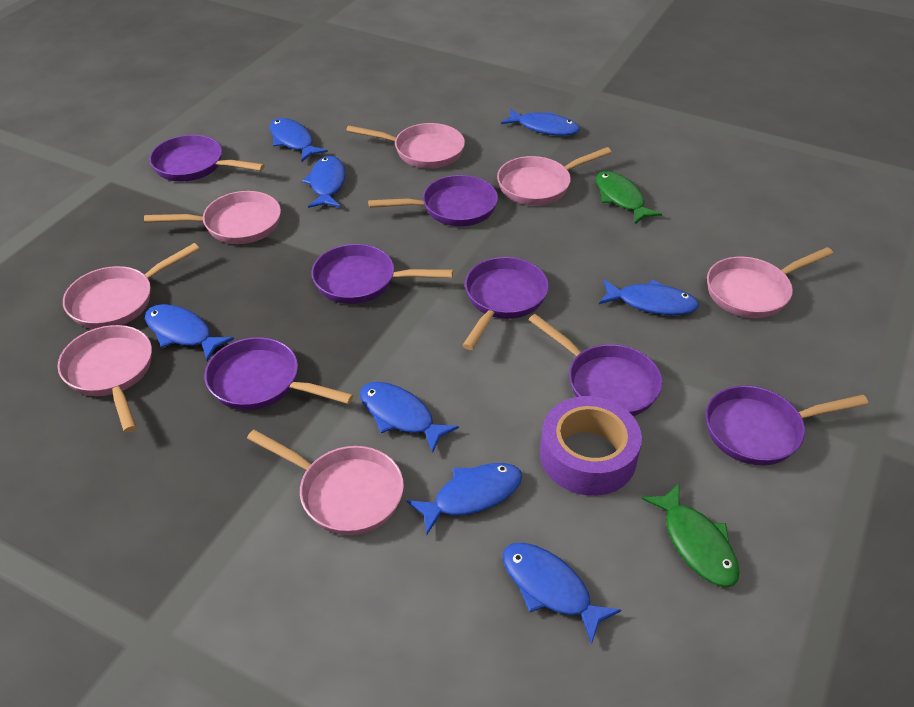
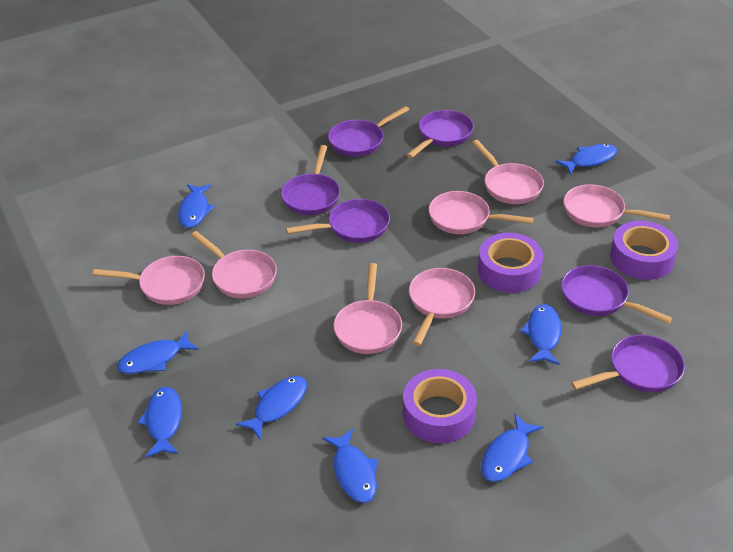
green fish: [596,171,662,224] [642,483,740,587] = 2 -> none = 0
purple pan: [149,135,265,182] [204,337,353,410] [311,244,453,304] [368,175,498,226] [462,257,549,350] [529,314,663,416] [705,385,868,466] = 7 -> [281,145,340,215] [286,199,390,243] [328,106,409,157] [407,110,474,158] [561,265,672,324] [571,335,685,393] = 6
purple tape: [540,396,642,496] = 1 -> [403,369,477,443] [478,233,543,293] [610,221,678,280] = 3

